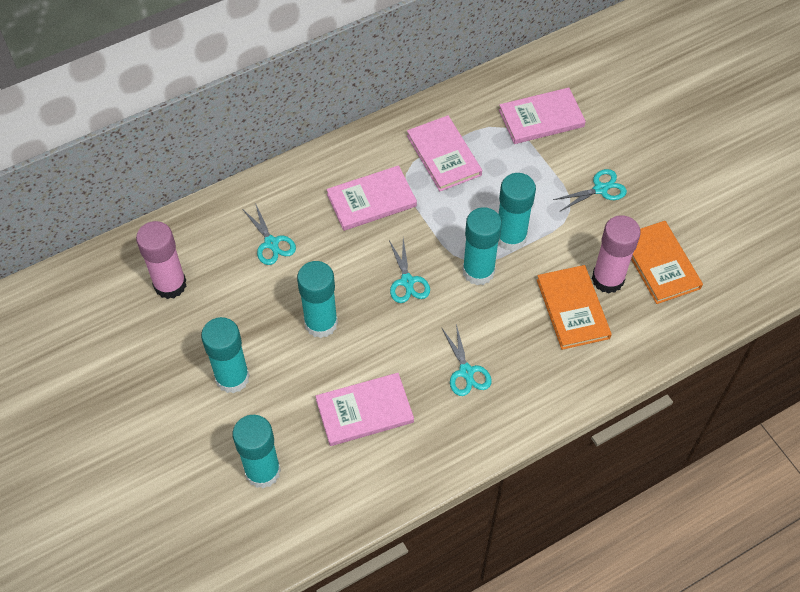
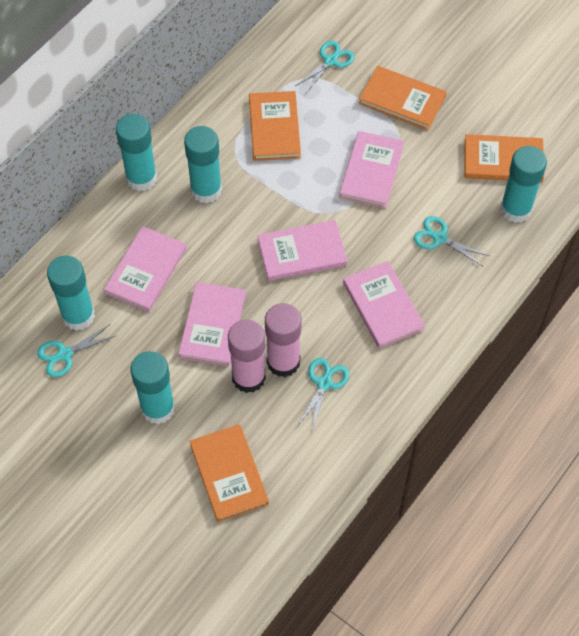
orange book: [537,265,612,350] [631,221,703,304] = 2 -> [190,424,269,522] [249,91,301,161] [359,66,446,130] [465,134,544,182] = 4
pink book: [316,373,414,446] [326,165,417,231] [407,115,482,191] [499,88,586,144] = 4 -> [104,226,186,312] [178,282,246,367] [258,220,347,281] [339,131,404,209] [343,261,425,349] = 5

